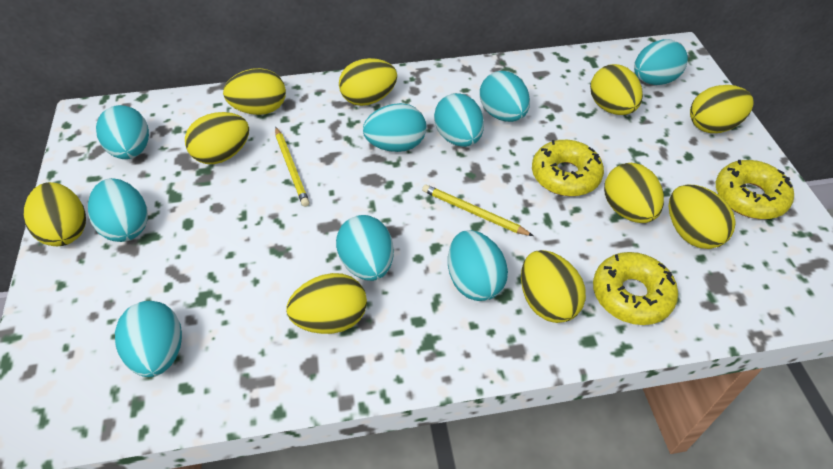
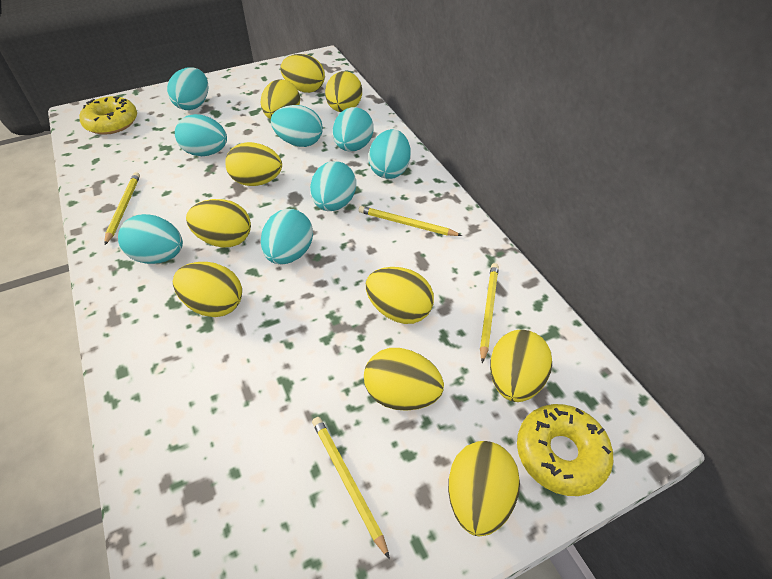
turquoise egg: [88,178,148,242] [96,105,149,159] [115,301,182,377] [336,215,394,281] [363,103,426,152] [434,93,484,147] [448,230,508,301] [480,71,530,122] [634,39,688,85] = 9 -> [118,214,183,264] [167,67,208,110] [175,114,227,156] [261,209,313,265] [271,105,323,147] [310,161,356,211] [333,107,374,152] [369,129,411,179] = 8
yellow donut: [532,140,604,196] [593,252,678,325] [716,160,794,219] = 3 -> [79,96,137,135] [517,404,613,496] = 2
yellow pencil: [275,127,310,207] [422,184,533,236] = 2 -> [104,172,140,245] [312,417,390,559] [359,206,462,236] [480,263,499,363] = 4

